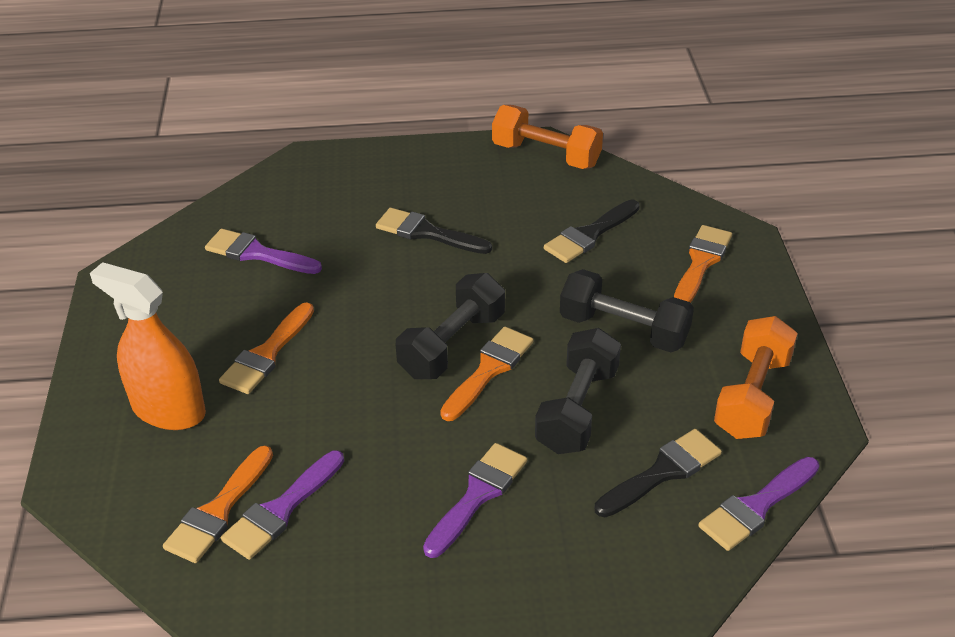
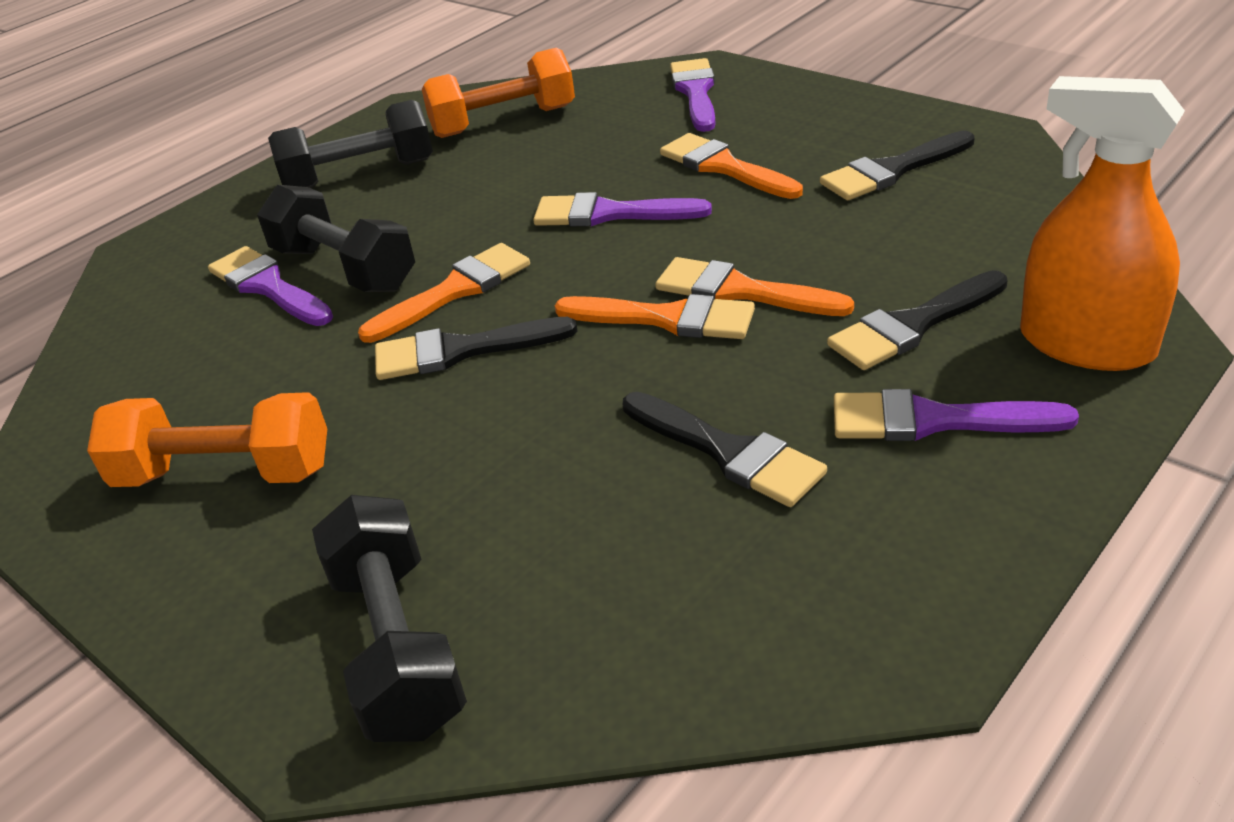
black brush: [376,208,492,254] [544,199,640,263] [595,429,722,517] = 3 -> [375,317,578,380] [623,392,827,507] [820,131,975,200] [827,270,1008,370] = 4

